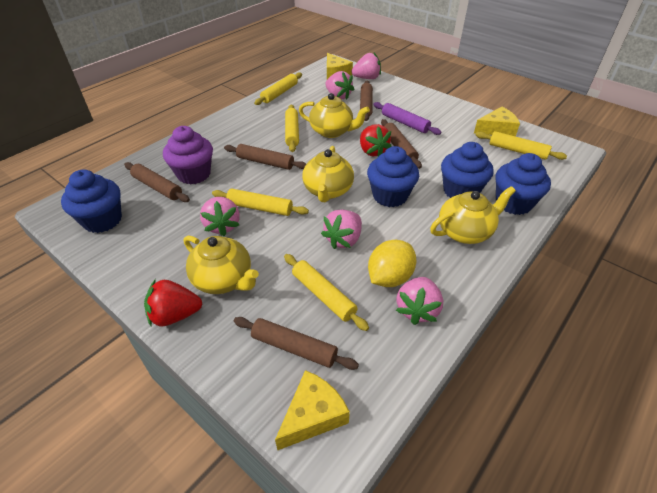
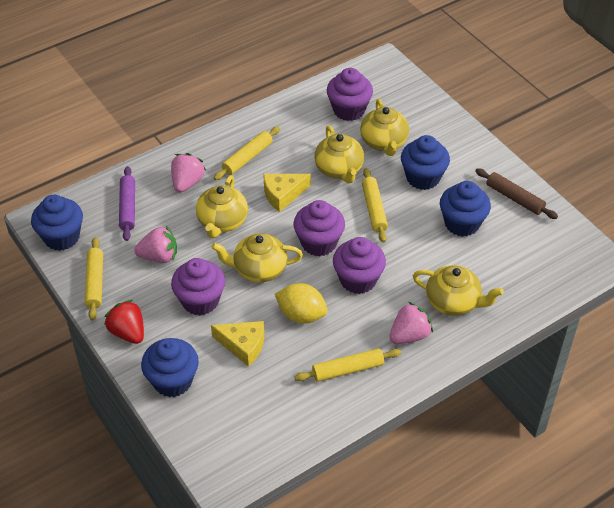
brown rolling pin: [124,162,190,202] [224,144,306,170] [234,317,359,370] [360,81,373,121] [381,119,422,169] = 5 -> [475,168,558,219] = 1
pink strawberry: [200,197,240,236] [321,210,362,249] [325,71,354,100] [352,53,381,79] [396,277,443,325] = 5 -> [134,226,177,263] [171,153,206,192] [389,302,433,344] = 3
purple cupcake: [163,126,213,184] = 1 -> [171,258,225,316] [293,200,345,256] [327,68,373,121] [333,237,386,294] = 4
red strawberry: [144,279,202,326] [360,124,392,156] = 2 -> [104,300,144,344] = 1
yellow cheese: [275,370,350,450] [327,53,353,79] [474,107,520,136] = 3 -> [211,321,264,367] [263,174,311,212] = 2
yellow rolling pin: [212,189,309,216] [254,72,302,105] [284,254,369,331] [285,105,299,152] [476,131,567,160] = 5 -> [85,237,103,321] [214,127,280,180] [295,348,401,382] [362,168,388,243] = 4
yellow teapot: [184,235,259,294] [299,93,370,138] [302,146,354,202] [430,186,516,244] = 4 -> [196,175,248,238] [211,233,303,282] [314,125,364,183] [360,99,409,156] [413,265,504,316] = 5

